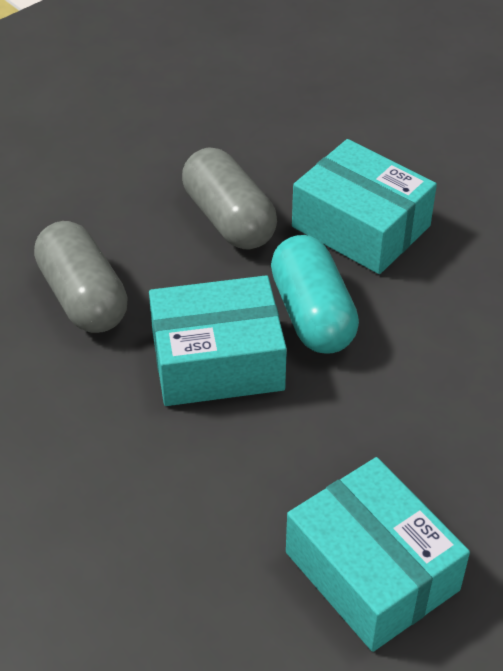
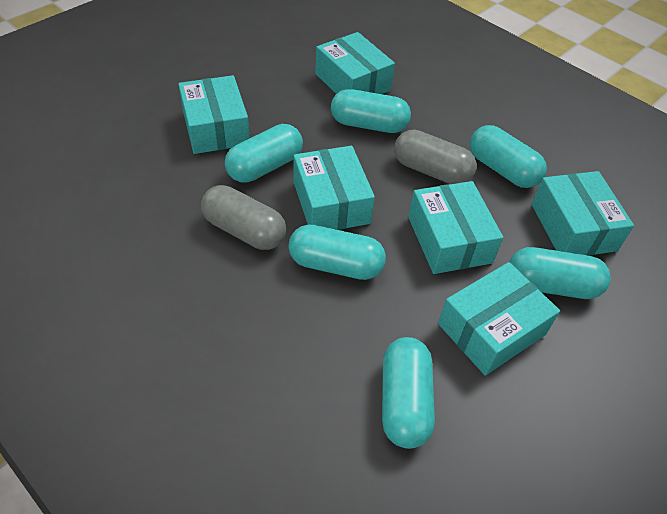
turquoise box: [149,275,287,406] [286,457,470,652] [292,139,437,274] = 3 -> [178,75,249,154] [293,146,375,230] [315,32,395,94] [408,181,503,274] [438,262,560,376] [531,171,634,256] = 6
turquoise capsule: [271,235,359,354] = 1 -> [225,124,303,183] [288,225,386,280] [331,89,411,133] [382,337,435,449] [470,125,547,188] [509,247,611,299] = 6

